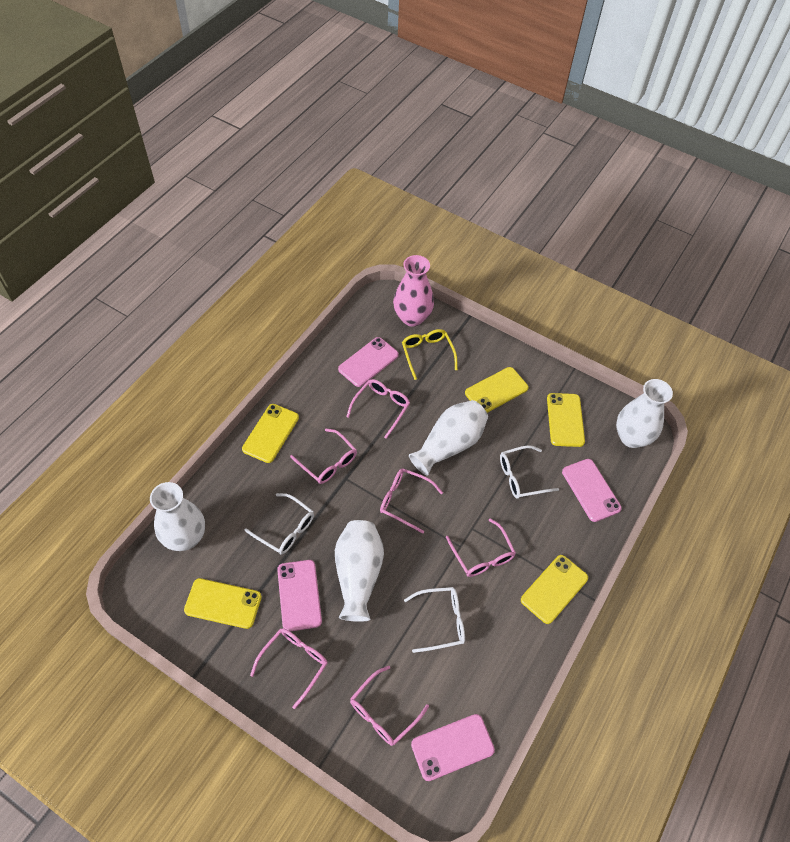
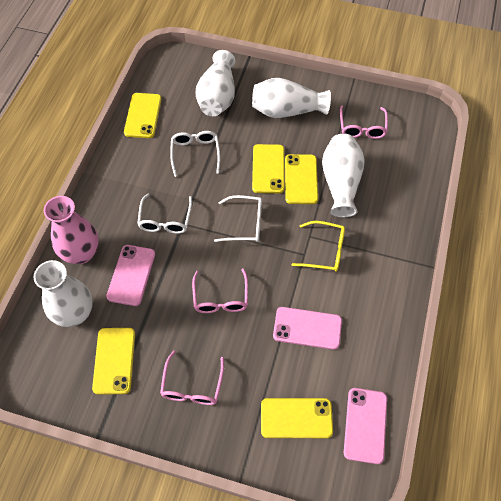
pink glasses: [250,628,328,709] [290,429,357,484] [346,379,410,439] [350,666,429,746] [380,468,443,534] [446,518,516,577] = 6 -> [160,350,224,405] [192,268,248,313] [340,105,388,139] = 3
pink phone: [277,560,322,631] [338,337,399,387] [411,714,495,781] [562,459,622,522] = 4 -> [106,245,155,306] [273,307,342,350] [344,388,387,464] = 3

